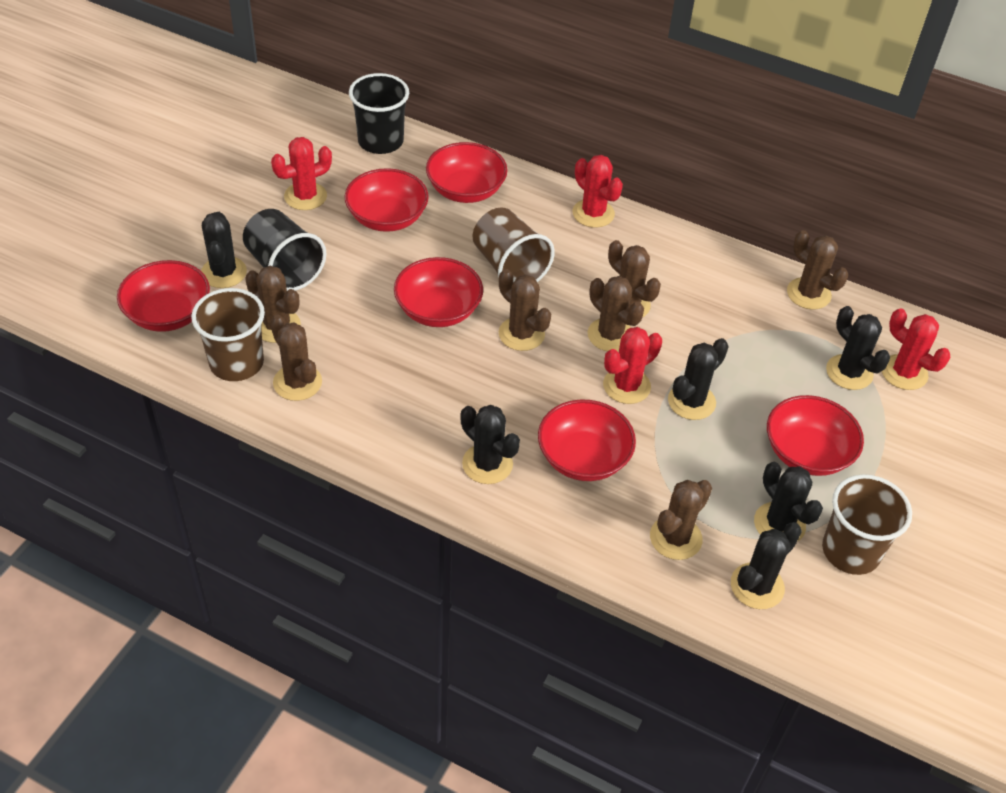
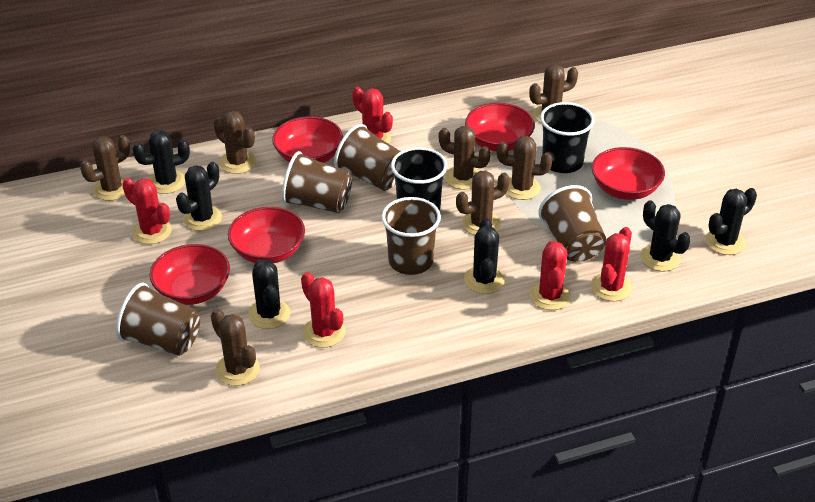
brown cup: [191,288,265,381] [473,207,555,283] [822,474,912,575] = 3 -> [116,283,200,356] [282,151,352,213] [334,124,401,191] [381,197,441,275] [538,185,606,262] = 5
red bowl: [117,260,210,332] [345,168,429,232] [394,257,483,327] [426,142,508,203] [538,399,636,481] [767,395,864,476] = 6 -> [150,244,230,305] [228,207,305,264] [272,116,343,163] [465,103,535,152] [592,147,665,200] = 5
red cactus: [271,137,332,210] [573,155,623,228] [603,327,662,404] [882,308,950,390] = 4 -> [122,178,172,244] [301,272,346,348] [352,87,393,144] [530,241,571,310] [591,227,632,301] = 5

